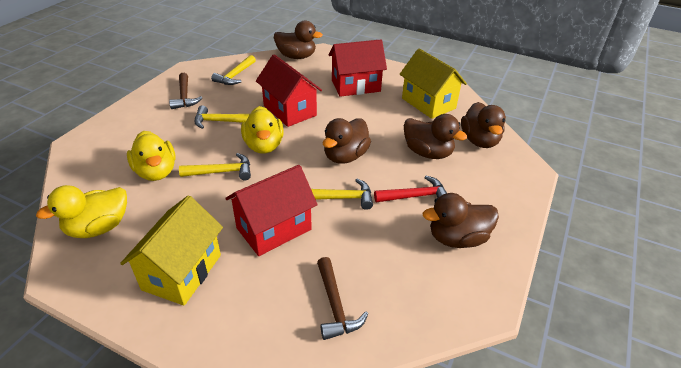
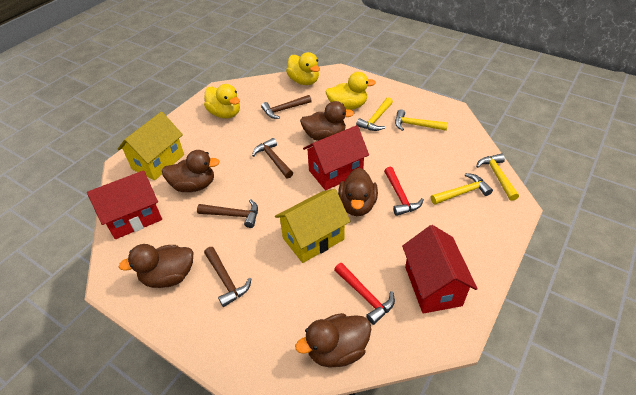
brown hammer: [169,73,202,109] [317,257,368,340] = 2 -> [197,199,258,228] [204,247,251,307] [252,138,293,179] [261,95,312,119] = 4
red hammer: [374,176,447,202] = 1 -> [334,263,395,325] [384,167,424,216] = 2

